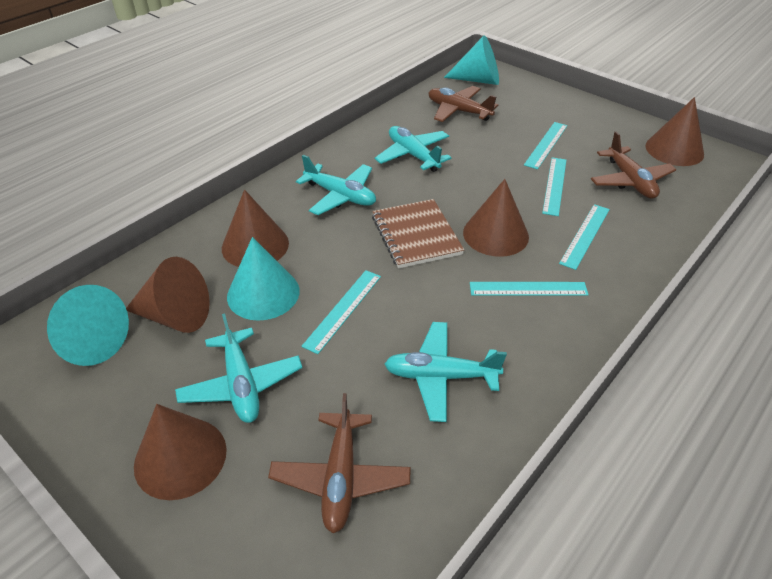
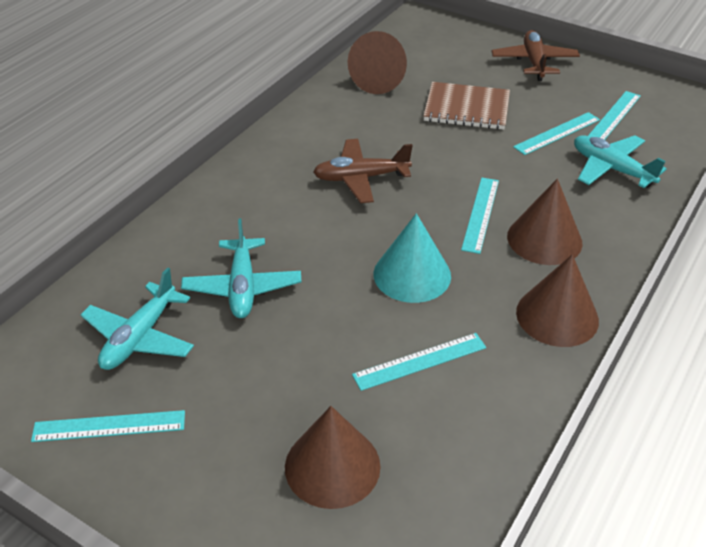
brown cone: [126,257,210,333] [134,404,227,500] [222,190,289,267] [463,179,529,257] [645,97,704,166] = 5 -> [285,406,381,509] [348,31,407,94] [507,179,582,265] [516,254,599,347] = 4
brown plane: [268,393,411,533] [428,86,498,122] [591,131,676,199] = 3 -> [313,139,413,203] [491,30,580,81] = 2
turquoise cone: [47,285,129,366] [227,237,300,321] [444,35,499,85] = 3 -> [374,213,451,303] = 1
turquoise plane: [175,314,303,423] [296,155,376,215] [375,126,451,172] [384,322,507,422] = 4 -> [81,267,194,370] [181,218,301,318] [574,135,667,188] = 3

